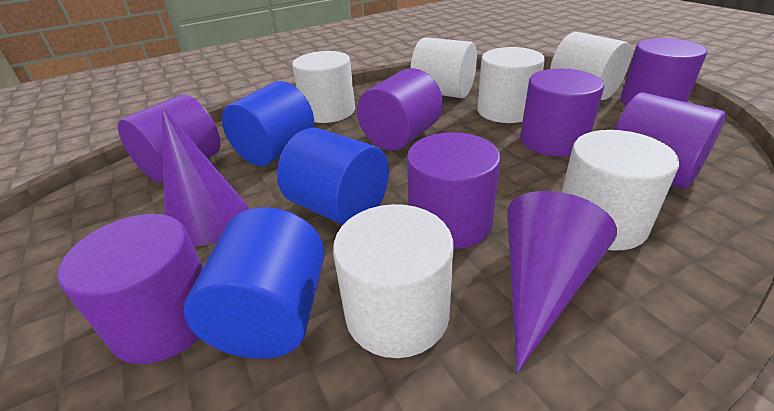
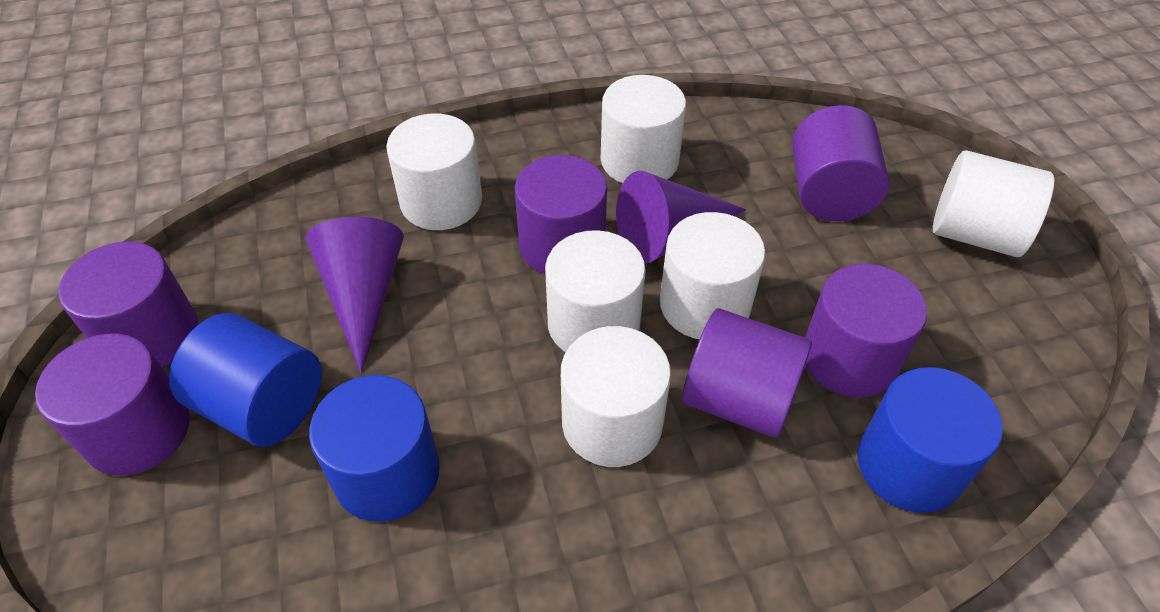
purple cylinder: [57,214,203,364] [118,95,220,183] [357,68,443,151] [407,132,501,249] [520,68,604,157] [614,92,726,189] [621,38,707,106] = 7 -> [35,333,190,476] [59,242,198,368] [515,155,607,274] [682,308,812,438] [792,105,890,221] [805,264,927,398] = 6

